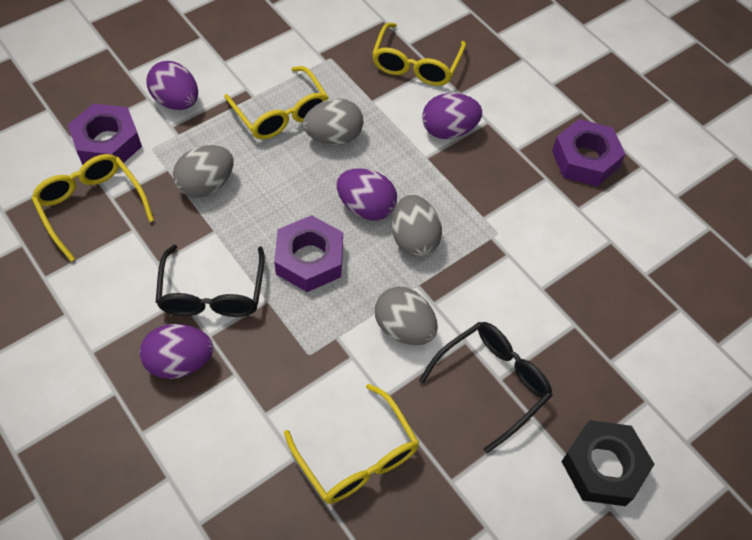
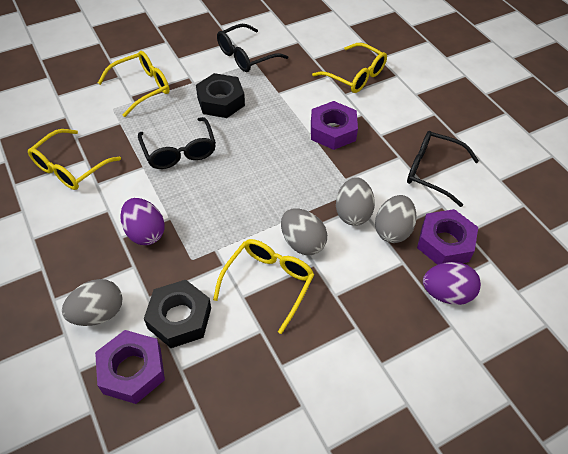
black glasses: [156,245,265,317] [419,322,553,453] = 2 -> [138,117,216,169] [217,24,288,72] [407,131,479,207] = 3
black nut: [561,420,655,506] = 1 -> [144,280,211,348] [196,73,245,118] = 2
purple egg: [140,324,213,379] [146,61,198,110] [337,168,397,220] [422,93,482,139] = 4 -> [120,198,165,245] [423,262,481,305] = 2

